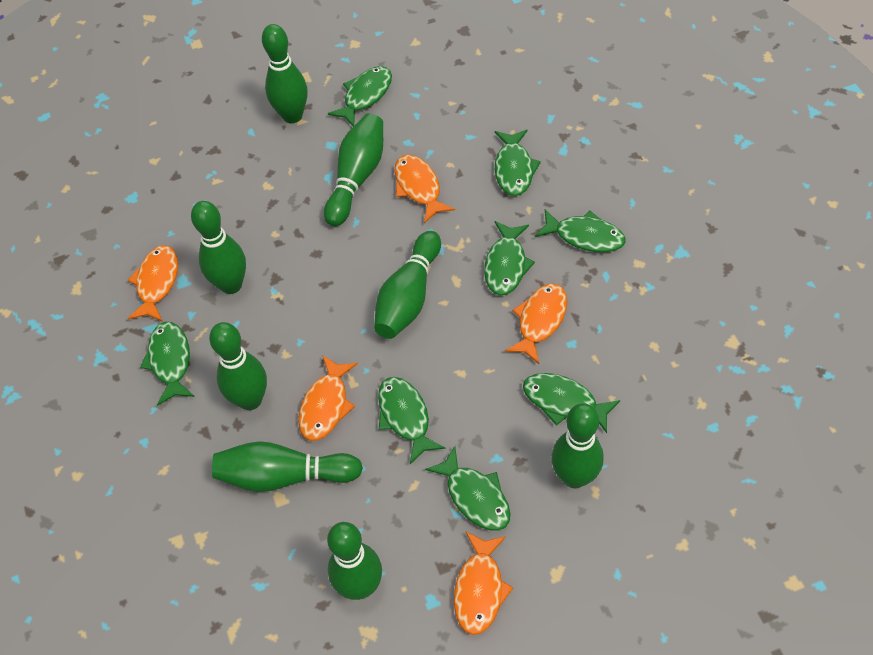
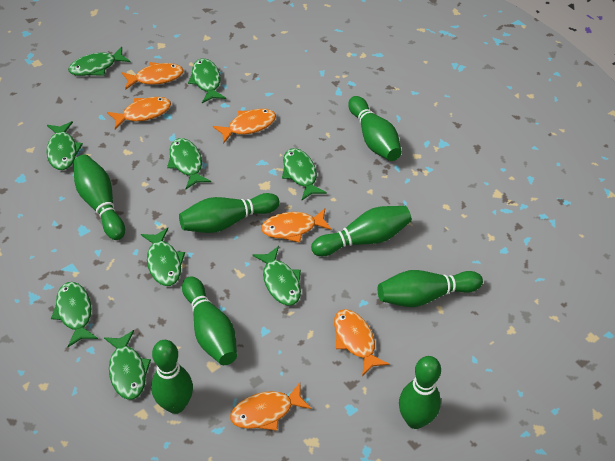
green fish: [140,322,195,406] [328,66,392,126] [378,377,445,464] [425,446,511,531] [484,221,535,295] [494,130,541,196] [523,373,620,433] [535,209,626,252] = 8 -> [46,121,83,170] [51,282,98,347] [68,47,130,76] [104,330,151,400] [141,228,185,286] [167,138,211,189] [188,58,226,103] [252,246,301,306] [282,148,327,201] = 9
orange fish: [128,245,178,322] [299,355,358,441] [395,155,455,223] [454,531,513,635] [505,284,567,364] = 5 -> [107,97,171,129] [121,62,184,90] [213,109,276,143] [230,383,312,431] [261,208,332,243] [334,309,389,376] = 6

